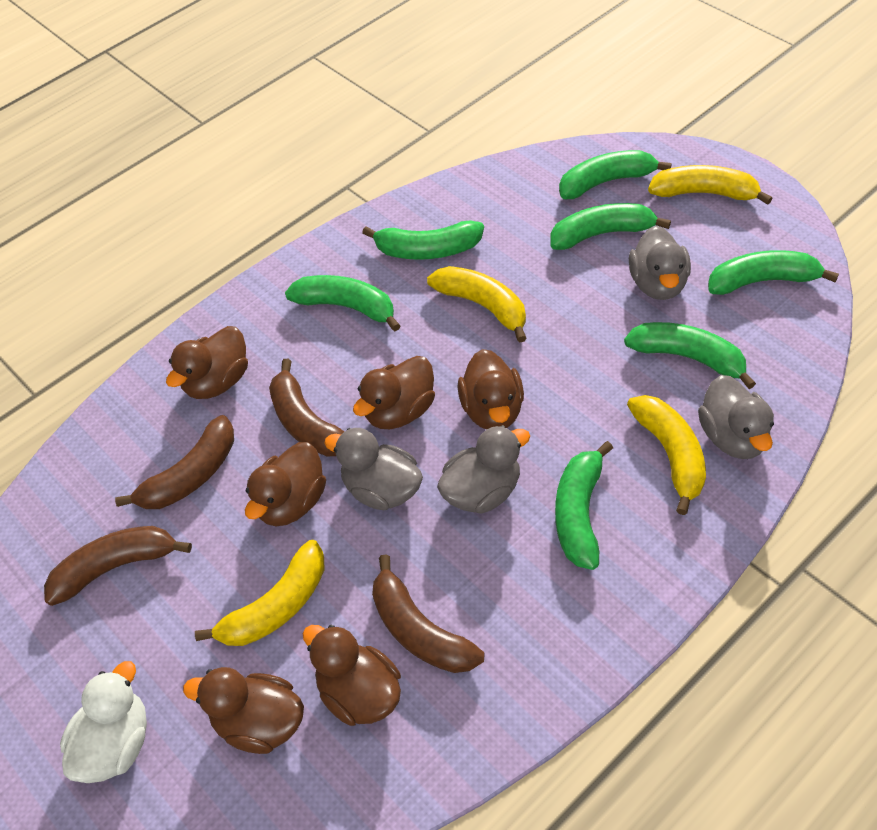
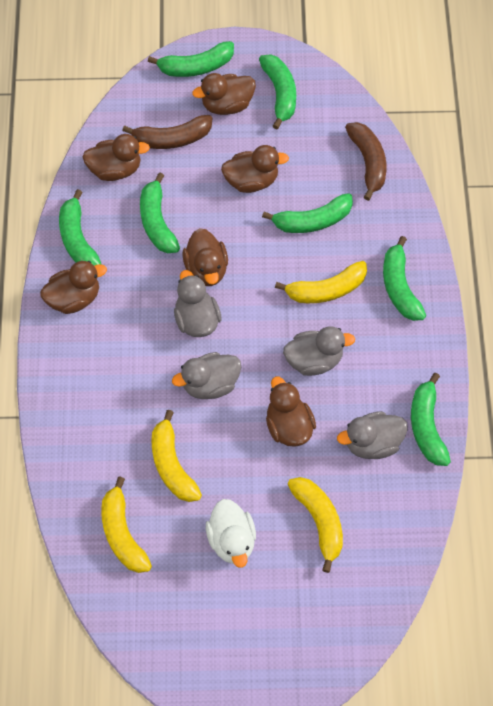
brown banana: [44,526,192,606] [115,415,234,509] [269,359,344,457] [372,554,484,673] = 4 -> [122,115,212,149] [345,122,387,201] = 2

